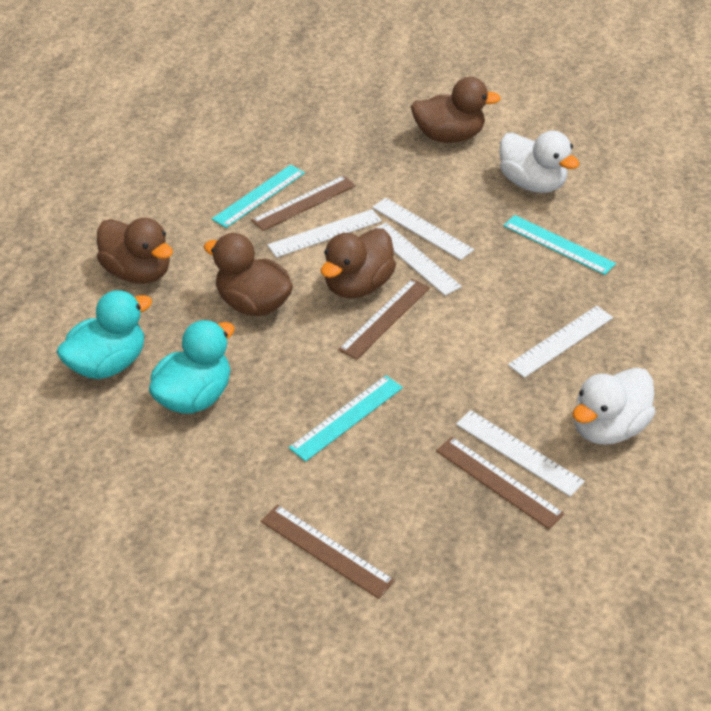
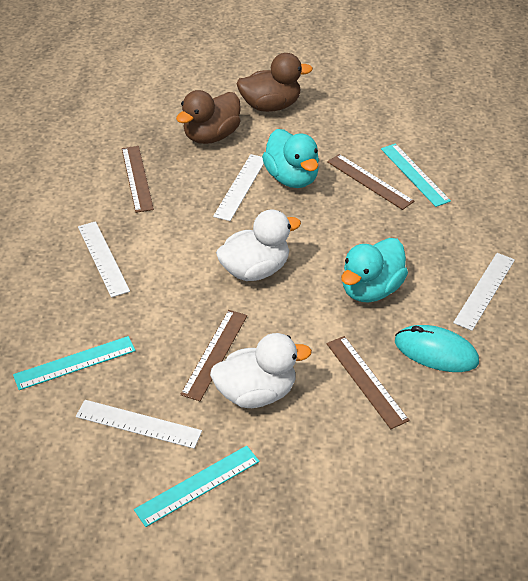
brown duck: [97,218,173,284] [204,233,293,316] [321,228,396,298] [411,77,501,143] = 4 -> [176,90,241,144] [237,53,313,112] = 2
turquoise mouse: none = 0 -> [395,325,479,372] = 1
white ruler: [267,209,382,258] [370,223,462,296] [372,198,474,260] [456,410,585,497] [508,306,613,378] = 5 -> [76,400,202,449] [78,221,130,298] [213,154,264,221] [453,253,515,331] = 4

